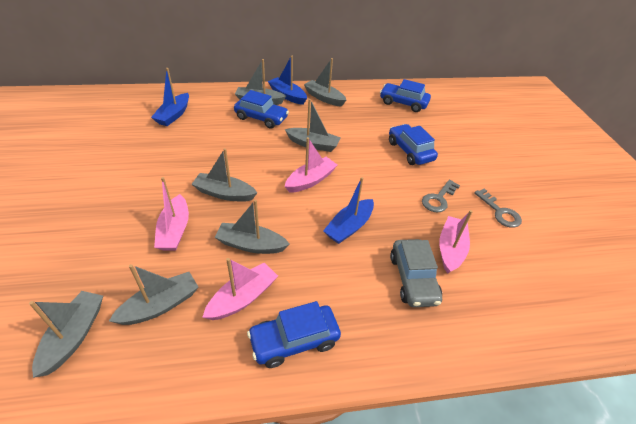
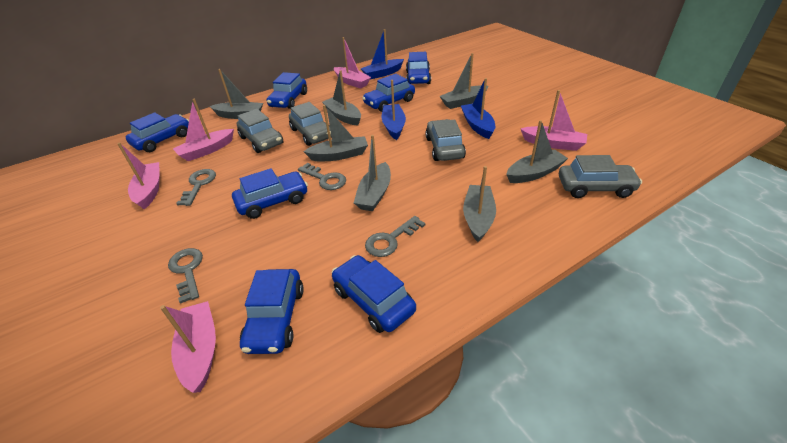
blue car: [234,90,289,129] [247,301,341,368] [380,79,431,112] [389,124,438,165] = 4 -> [126,112,189,152] [232,168,308,219] [240,269,304,354] [267,72,307,109] [332,255,416,333] [362,74,415,112] [406,52,431,84] = 7
grey car: [390,239,442,307] = 1 -> [237,109,283,153] [289,102,332,146] [425,119,466,161] [559,155,642,198] = 4
grey key: [422,180,460,212] [474,188,522,228] = 2 -> [168,248,203,304] [176,169,216,206] [298,163,346,190] [365,216,425,257] = 4
pink boat: [154,177,189,251] [202,258,278,320] [284,137,337,193] [439,210,473,274] = 4 -> [117,142,160,209] [160,301,216,393] [173,99,234,161] [334,37,371,88] [520,90,587,151] = 5

